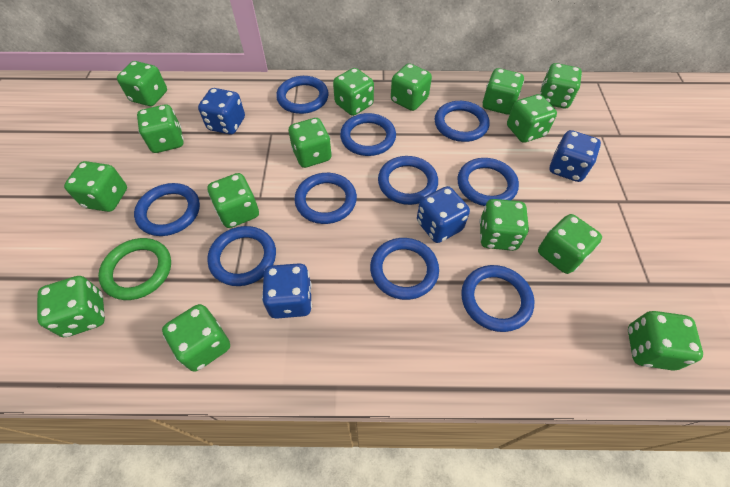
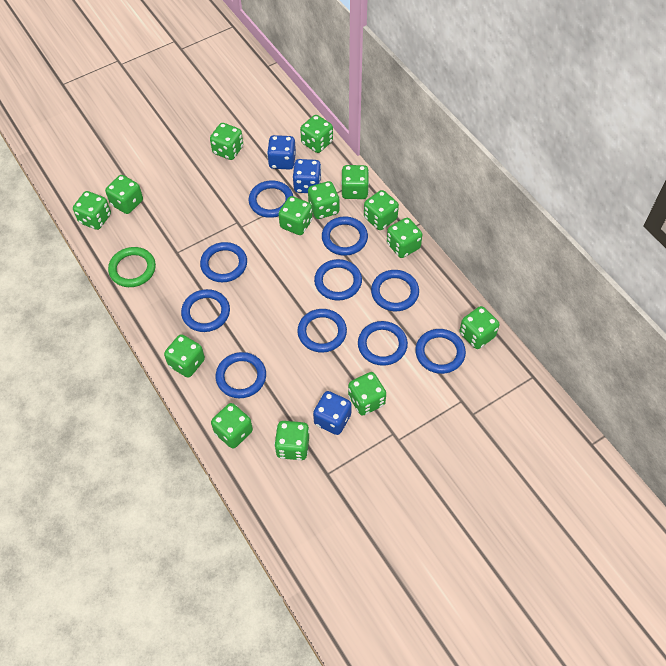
blue dice: [198,88,245,134] [262,263,312,319] [417,186,470,243] [550,130,601,182] = 4 -> [267,135,296,170] [293,159,322,193] [313,391,352,435] = 3
green dice: [37,276,105,337] [64,161,127,212] [117,61,167,106] [137,105,184,153] [162,304,230,372] [207,173,259,228] [289,118,332,168] [333,68,374,116] [391,63,432,111] [479,199,529,251] [483,68,524,114] [507,94,557,143] [538,214,602,274] [540,63,582,109] [628,311,703,370] = 15 -> [73,191,111,230] [105,175,143,214] [164,334,205,378] [210,123,243,160] [211,403,253,448] [274,421,309,460] [279,196,313,235] [300,115,333,153] [308,181,340,219] [341,165,369,199] [348,372,386,416] [364,190,399,230] [387,218,422,258] [459,306,499,349] = 14

